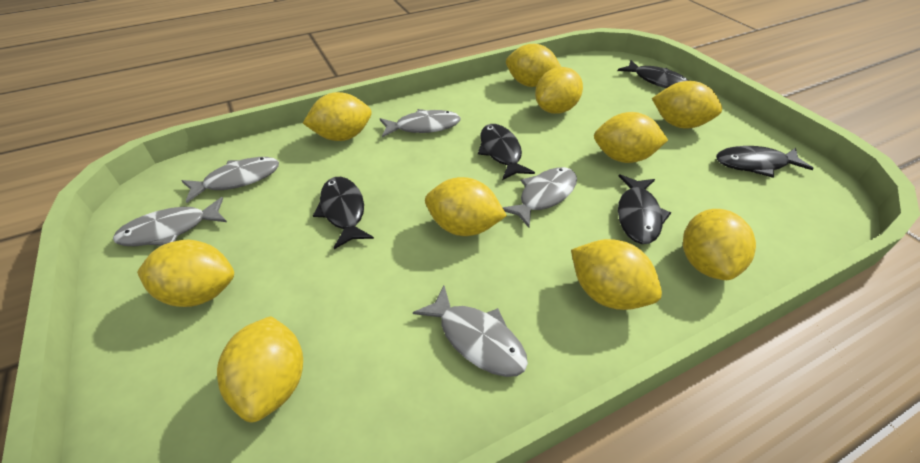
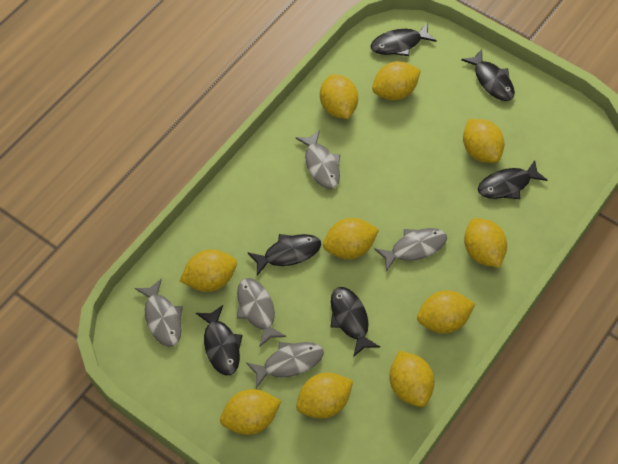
black fish: [313,177,374,249] [478,124,535,180] [618,60,689,88] [618,174,671,244] [716,146,814,178] = 5 -> [196,305,243,375] [247,234,321,276] [330,287,380,357] [371,23,437,56] [461,49,515,101] [478,160,548,199] = 6

